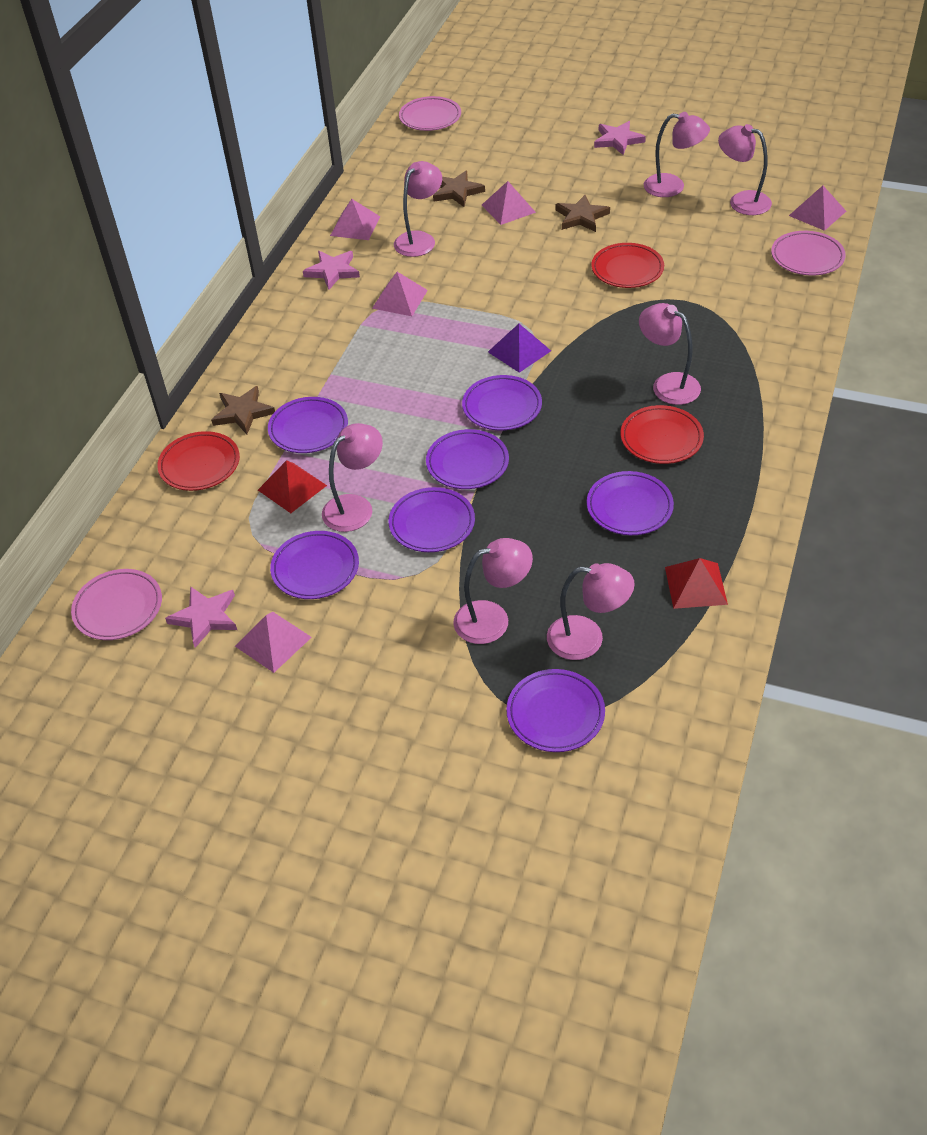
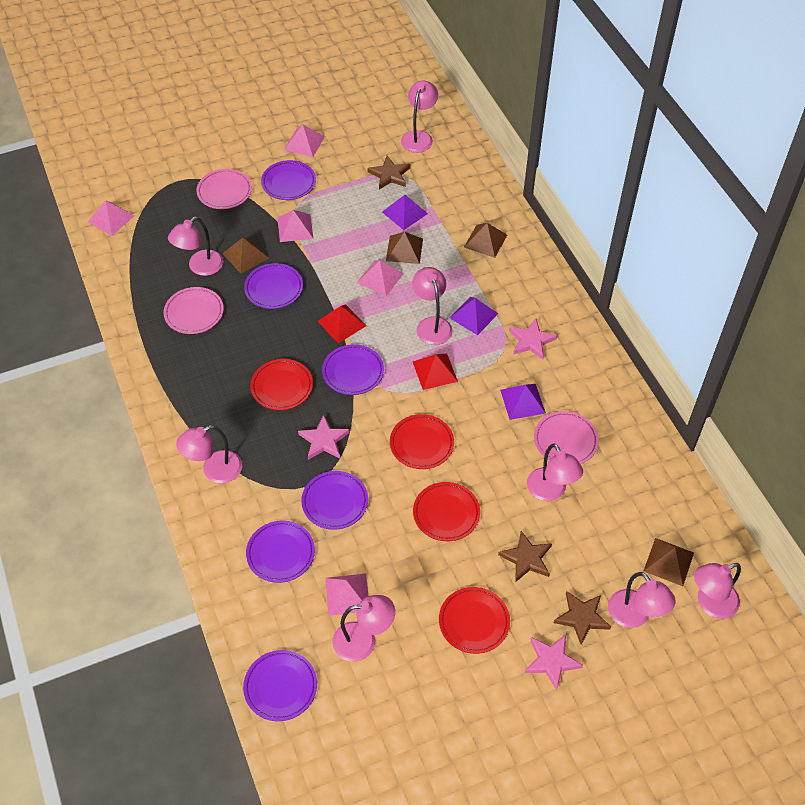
brown pyramid: none = 0 -> [222,238,269,274] [386,232,423,264] [464,223,507,258] [644,538,694,586] = 4
pink lamp: [322,423,383,532] [394,161,442,257] [453,538,533,644] [547,563,634,660] [639,303,701,405] [644,112,710,197] [718,124,772,215] = 7 -> [168,217,224,276] [176,425,242,483] [332,595,395,662] [401,81,438,153] [412,267,452,345] [527,443,583,501] [608,572,676,628] [694,563,741,619] = 8
purple plate: [268,397,348,453] [270,531,359,599] [389,487,475,552] [426,429,509,489] [462,375,542,430] [506,669,605,752] [587,471,674,535] = 7 -> [243,650,317,721] [244,263,303,309] [246,521,315,583] [261,160,316,200] [301,471,368,530] [322,344,384,395] = 6
purple pyramid: [488,324,551,373] = 1 -> [382,195,428,230] [450,297,498,335] [500,384,546,420] = 3
red plate: [157,431,240,491] [591,243,664,288] [620,405,704,464] = 3 -> [250,359,313,410] [390,414,454,469] [413,482,480,541] [439,587,510,654] = 4

